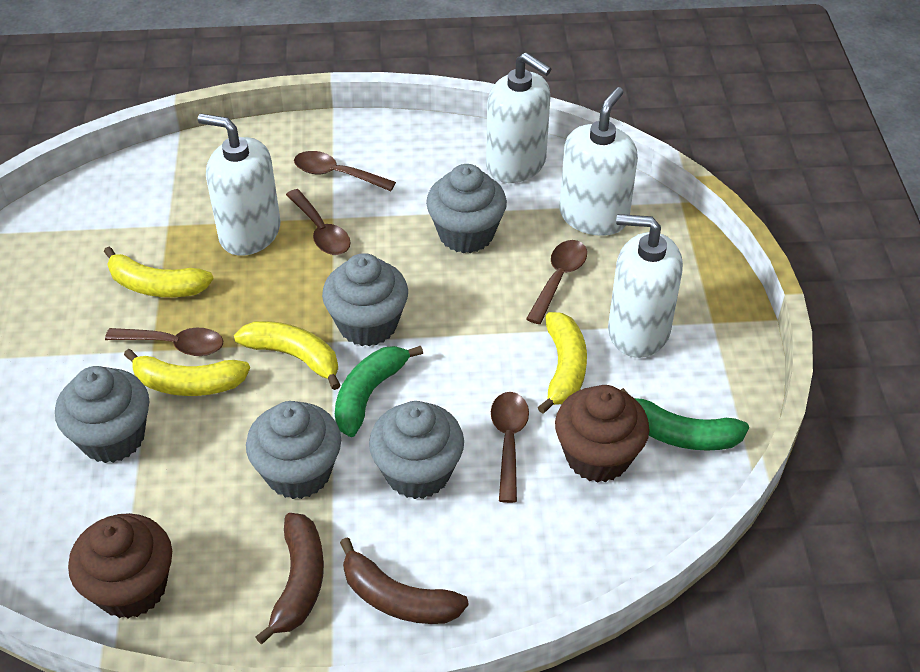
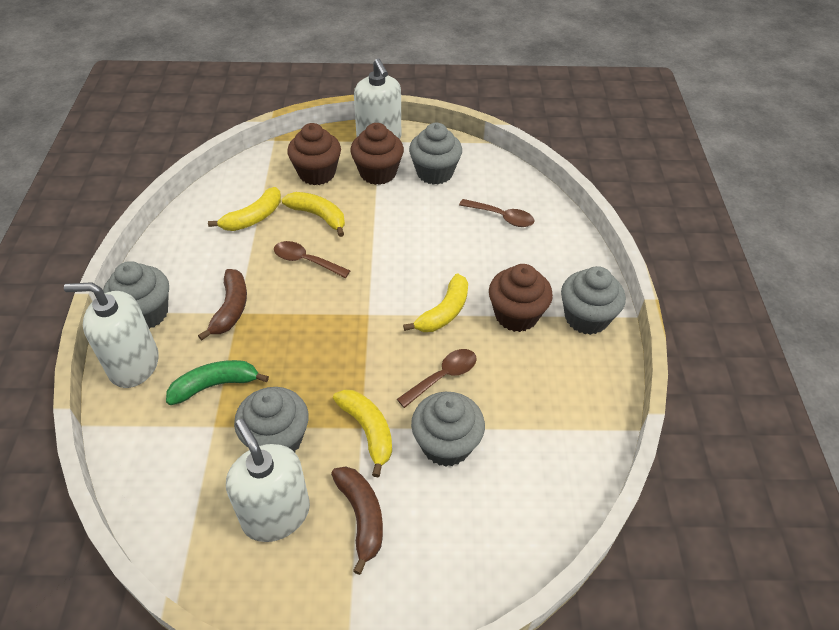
brown cupcake: [68,513,172,619] [555,385,650,483] = 2 -> [287,123,341,185] [350,123,404,185] [489,264,553,332] = 3
brown spoon: [105,328,223,356] [286,189,351,255] [294,151,396,191] [491,392,529,503] [526,240,587,324] = 5 -> [274,241,350,278] [397,349,477,408] [459,199,535,227] = 3
green banana: [335,346,423,437] [621,388,749,451] = 2 -> [166,360,269,405] = 1
white soap dispenser: [198,114,281,256] [486,52,551,183] [559,87,638,236] [608,214,683,358] = 4 -> [64,282,159,388] [226,419,310,542] [354,58,401,139] = 3

